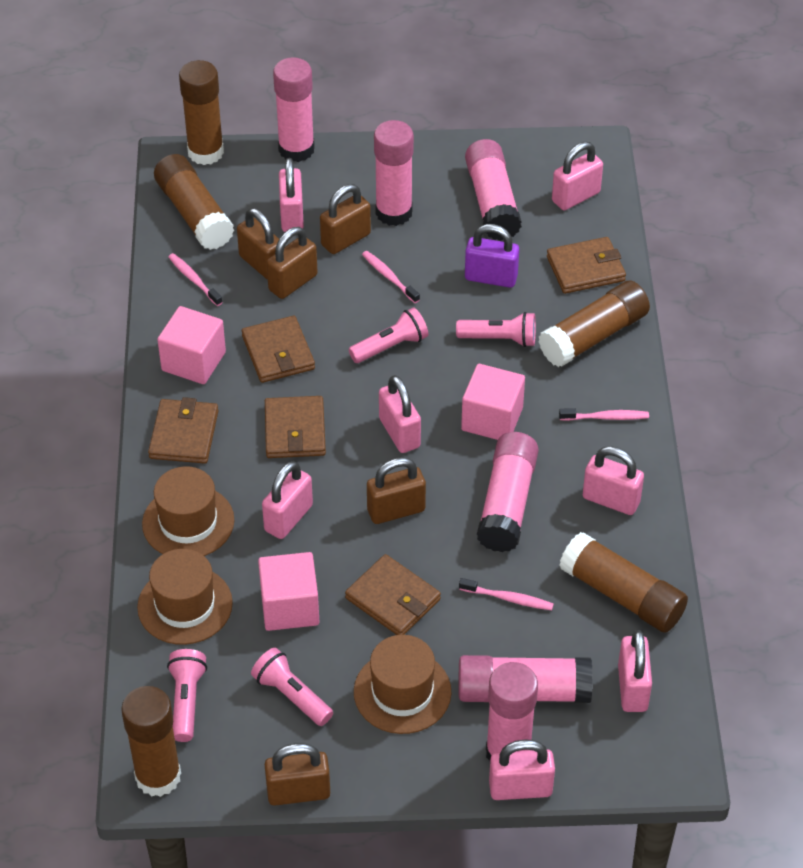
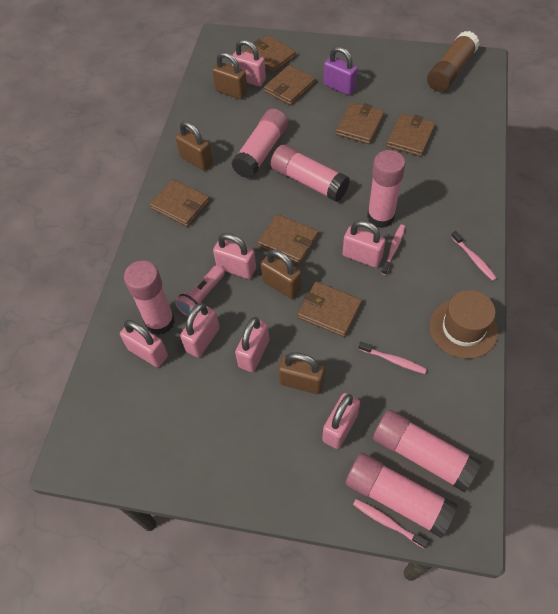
brown glue stick: [121,686,181,797] [154,154,234,250] [179,60,224,165] [539,280,650,367] [559,532,688,633] = 5 -> [427,31,479,92] = 1
brown hat: [137,549,233,645] [142,466,234,556] [354,635,452,734] = 3 -> [429,290,498,359] = 1
brown padlock: [237,208,279,280] [265,743,330,806] [267,227,318,299] [320,184,371,254] [367,457,426,524] = 5 -> [175,121,213,170] [212,52,247,99] [261,249,301,299] [279,352,325,394] = 4
brown wallet: [148,397,218,464] [242,316,315,383] [265,396,326,458] [345,554,441,635] [547,237,626,294] = 5 -> [150,179,210,227] [245,35,296,73] [258,214,318,264] [264,65,315,105] [297,282,362,337] [336,102,384,144] [387,113,436,157] = 7
pink cube: [157,306,226,384] [258,552,319,631] [461,364,525,440] = 3 -> none = 0
pink flashlight: [167,649,207,742] [251,648,333,726] [349,307,428,363] [456,312,536,347] = 4 -> [175,265,225,317] = 1

